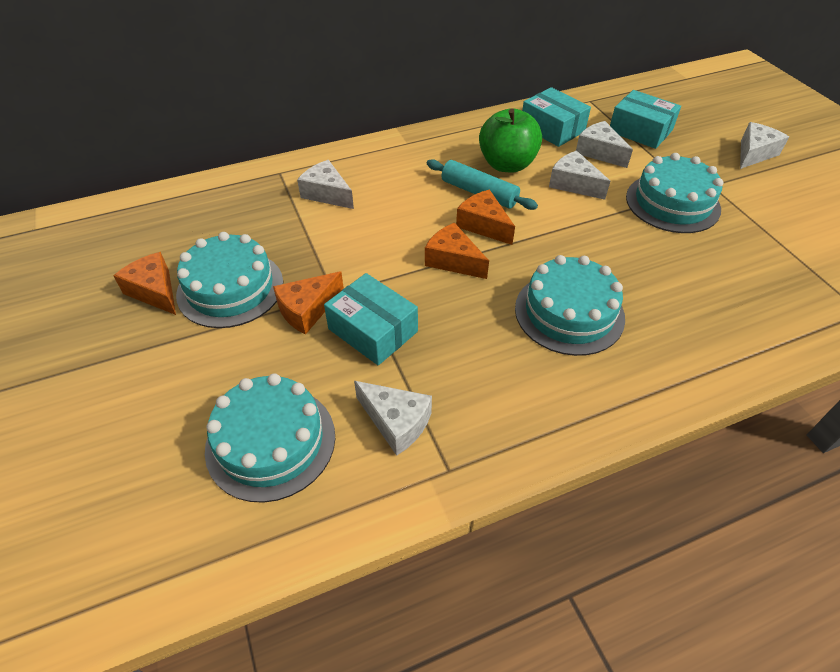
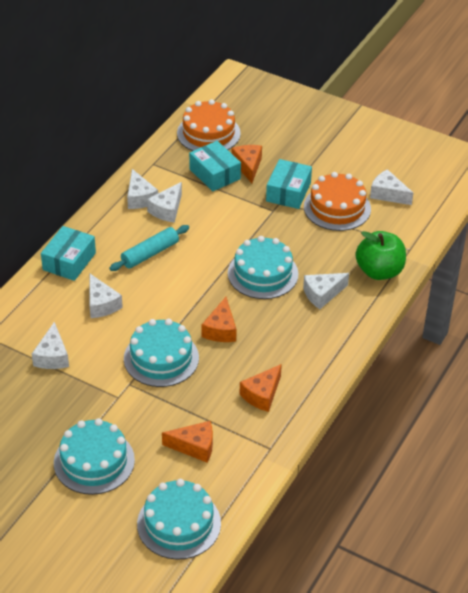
orange cake: none = 0 -> [177,99,241,151] [304,172,371,231] = 2
white cheese: [297,160,354,209] [354,381,432,456] [549,151,610,200] [576,121,633,168] [740,122,789,169] = 5 -> [32,322,69,369] [89,273,123,318] [127,169,158,209] [147,182,182,223] [303,273,349,309] [370,169,413,205] = 6

